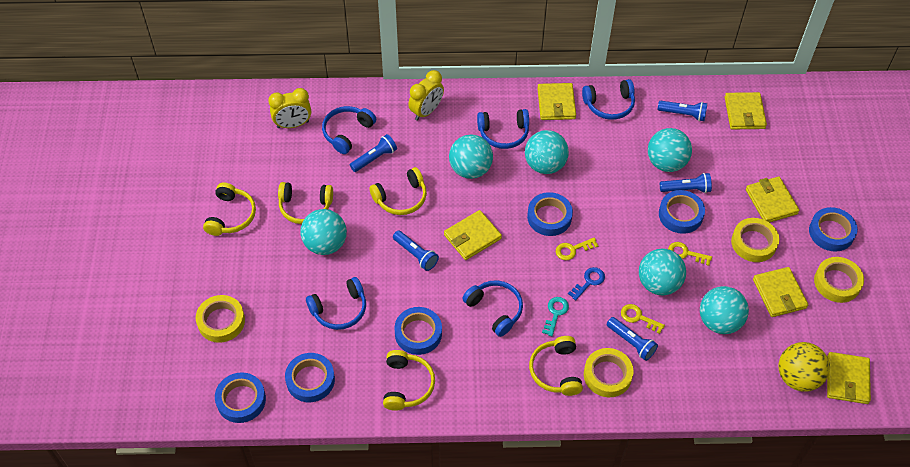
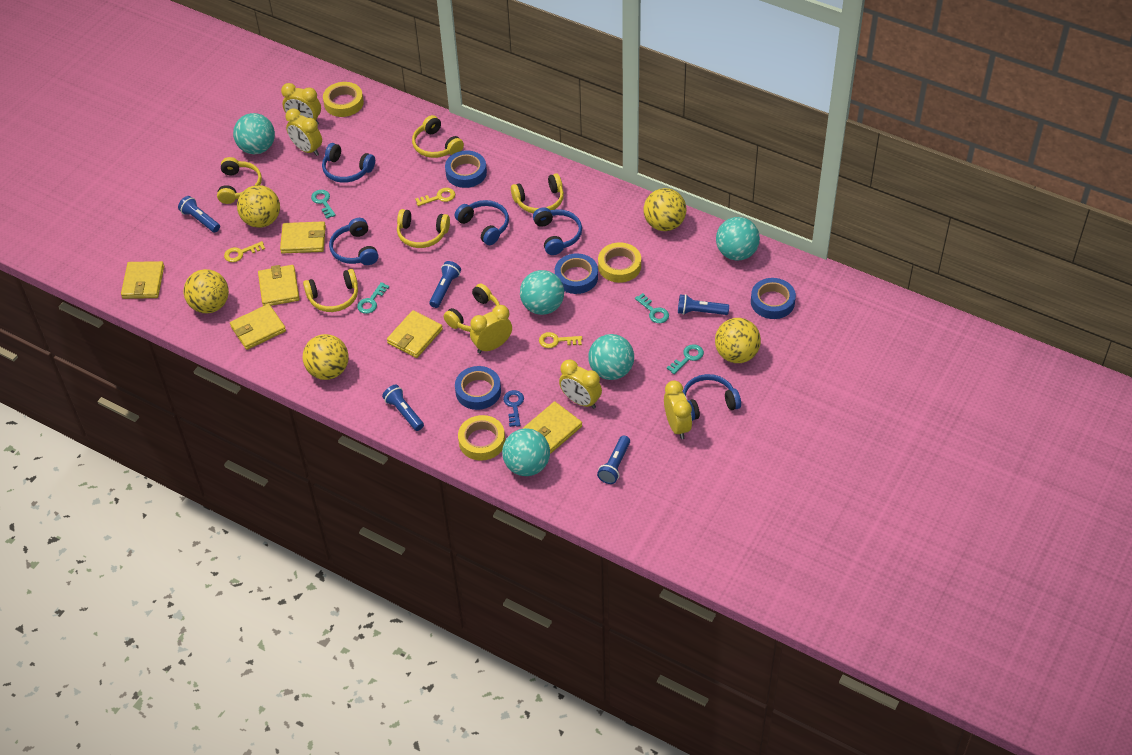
blue tape: [215,372,266,423] [285,353,335,402] [394,307,442,355] [527,192,573,236] [659,190,705,234] [809,207,858,251] = 6 -> [445,151,487,188] [455,366,501,410] [555,254,598,294] [751,278,796,319] = 4
turquoise ball: [300,209,347,255] [449,135,493,179] [525,130,569,174] [639,249,686,295] [648,128,692,172] [700,286,749,334] = 6 -> [233,113,275,154] [502,428,550,476] [520,270,564,315] [588,334,634,380] [716,217,760,261] = 5
turquoise key: [542,297,569,336] = 1 -> [311,190,336,219] [357,282,389,314] [635,293,669,323] [667,344,704,374] = 4
yellow ball: [778,342,830,392] = 1 -> [183,269,229,313] [237,185,280,228] [303,334,349,380] [644,188,686,231] [715,318,761,363] = 5
yellow clock: [268,88,311,128] [408,70,444,121] = 2 -> [281,83,321,124] [286,109,322,156] [470,305,512,354] [559,359,602,409] [664,380,692,439] = 5
yellow headphones: [203,182,256,236] [278,182,333,224] [369,167,427,215] [383,350,435,411] [529,336,583,396] = 5 -> [217,157,262,204] [303,269,358,312] [397,209,450,248] [412,115,464,158] [444,284,500,332] [511,174,564,213] = 6
yellow tape: [196,295,245,343] [584,348,634,397] [731,218,779,262] [814,257,864,303] = 4 -> [323,82,364,117] [458,415,505,461] [598,243,641,283] = 3

